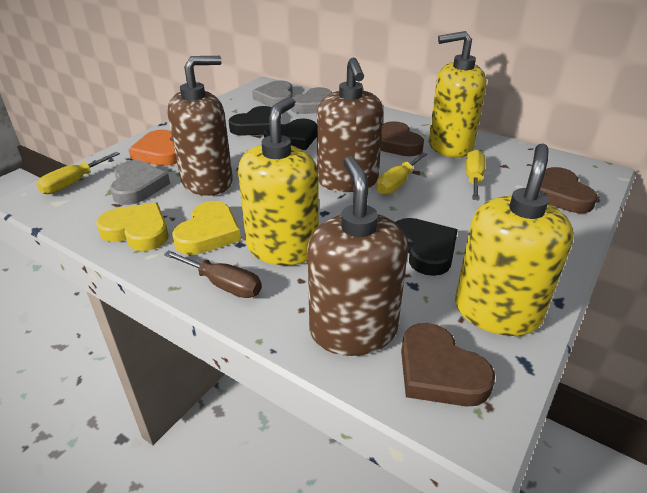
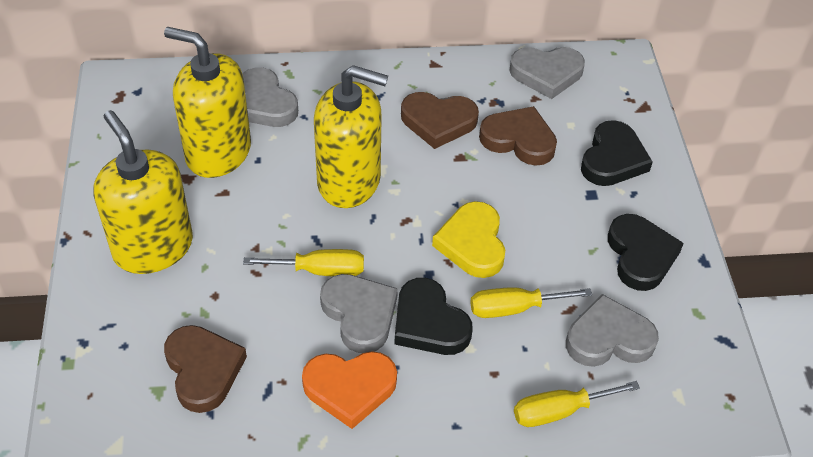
brown screwdriver: [164,250,262,298] = 1 -> none = 0
brown soap dispenser: [167,56,233,196] [308,156,408,356] [317,58,383,192] = 3 -> none = 0
grey heart: [110,160,170,205] [252,80,293,107] [291,87,332,114] = 3 -> [242,67,298,127] [320,274,398,353] [509,47,585,99] [566,294,659,367] = 4
yellow heart: [96,202,169,251] [172,201,241,255] = 2 -> [432,201,505,278] = 1

